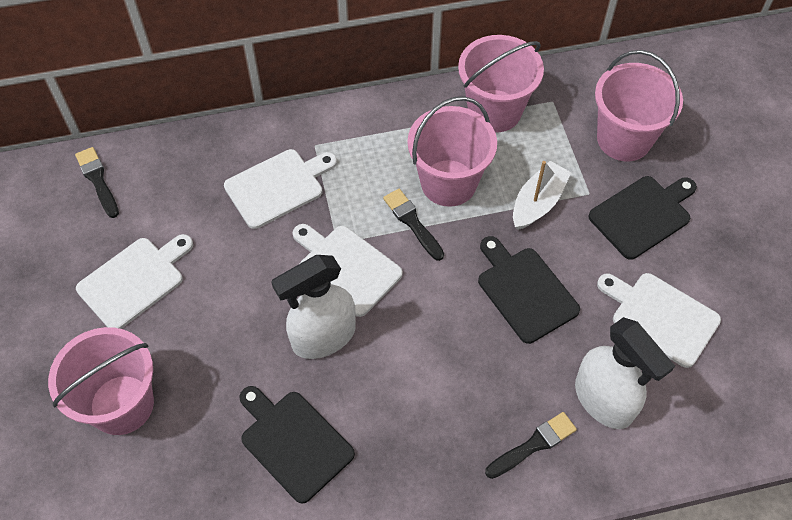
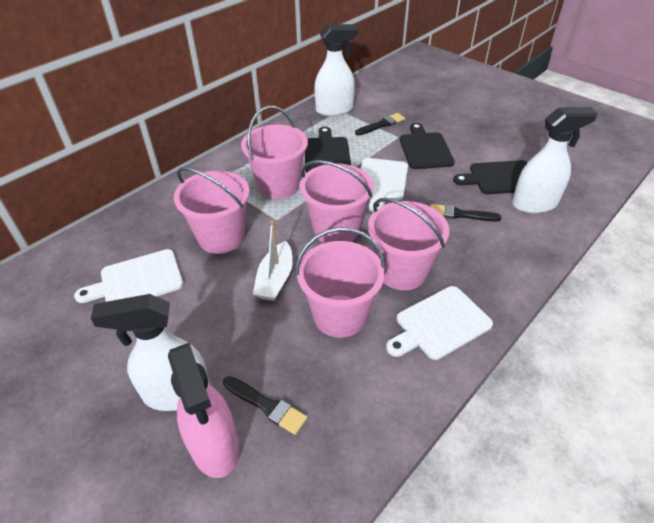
pink bucket: [48,327,154,435] [408,96,497,207] [458,35,544,133] [595,50,683,161] = 4 -> [174,167,250,254] [241,106,308,199] [295,227,386,338] [300,160,374,243] [368,198,449,290] = 5
pink spray bottle: none = 0 -> [168,343,239,478] = 1
white cutting board: [76,234,193,329] [224,149,337,229] [293,224,403,317] [597,273,721,368] = 4 -> [74,249,183,303] [361,158,408,213] [386,286,493,360] = 3
white spray bottle: [271,255,356,359] [575,317,675,429] = 2 -> [91,294,210,411] [314,24,359,116] [512,107,598,213] = 3

